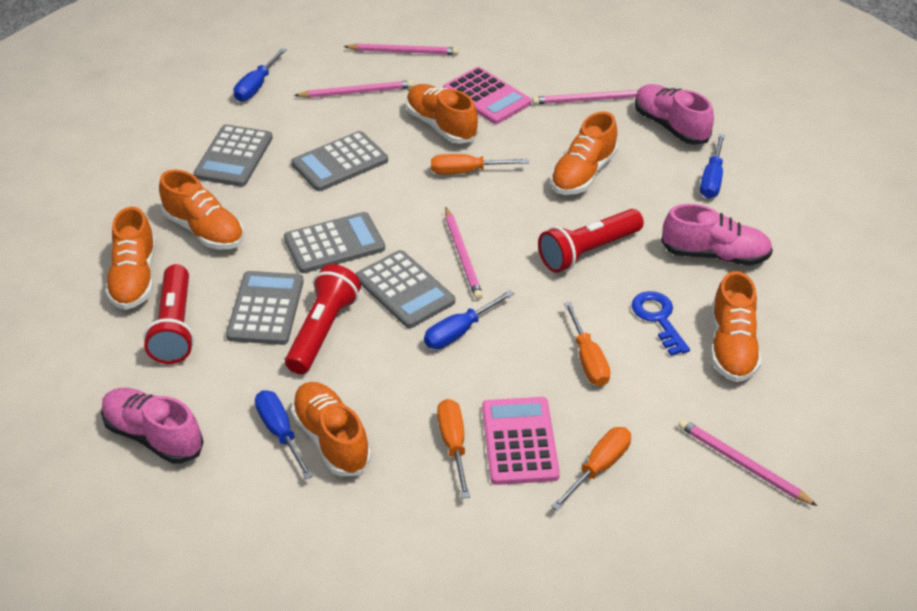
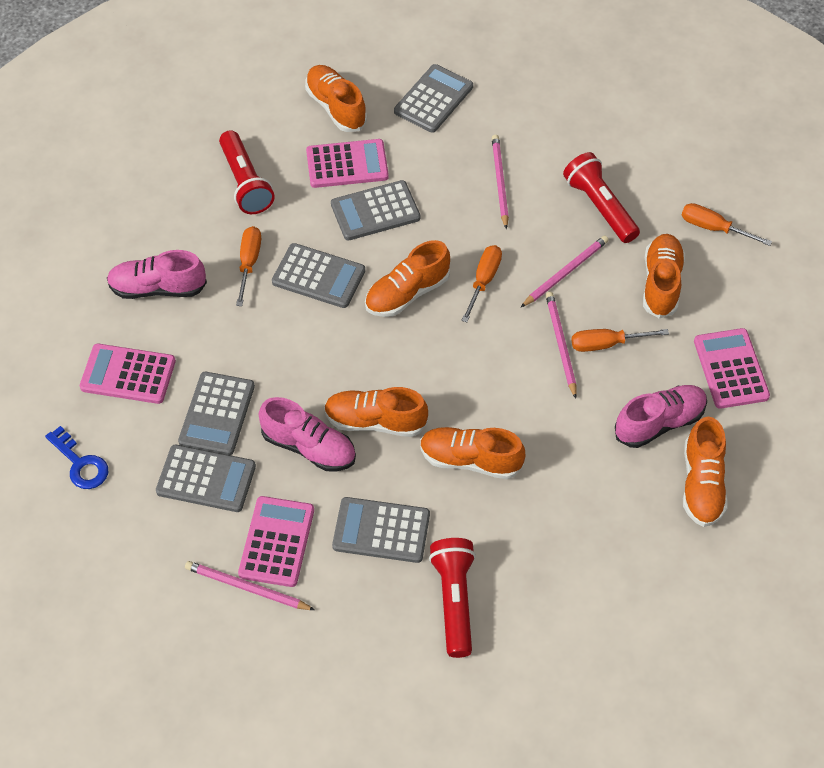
blue screwdriver: [234,48,287,101] [255,390,313,479] [424,290,514,349] [700,134,725,198] = 4 -> none = 0
grey calculator: [194,125,273,187] [226,271,304,345] [284,212,385,273] [291,131,388,191] [356,250,455,328] = 5 -> [156,444,256,512] [178,372,255,455] [272,243,365,308] [331,180,420,241] [332,497,430,563] [394,64,473,133] = 6
pink calculator: [443,67,531,124] [482,397,560,485] = 2 -> [80,344,176,404] [238,496,314,587] [306,139,389,188] [694,328,770,409] = 4
pink pencil: [294,80,414,98] [344,44,459,55] [445,207,483,300] [532,90,638,104] [678,419,817,506] = 5 -> [185,561,315,610] [492,135,509,229] [521,236,609,307] [546,292,577,399] = 4

